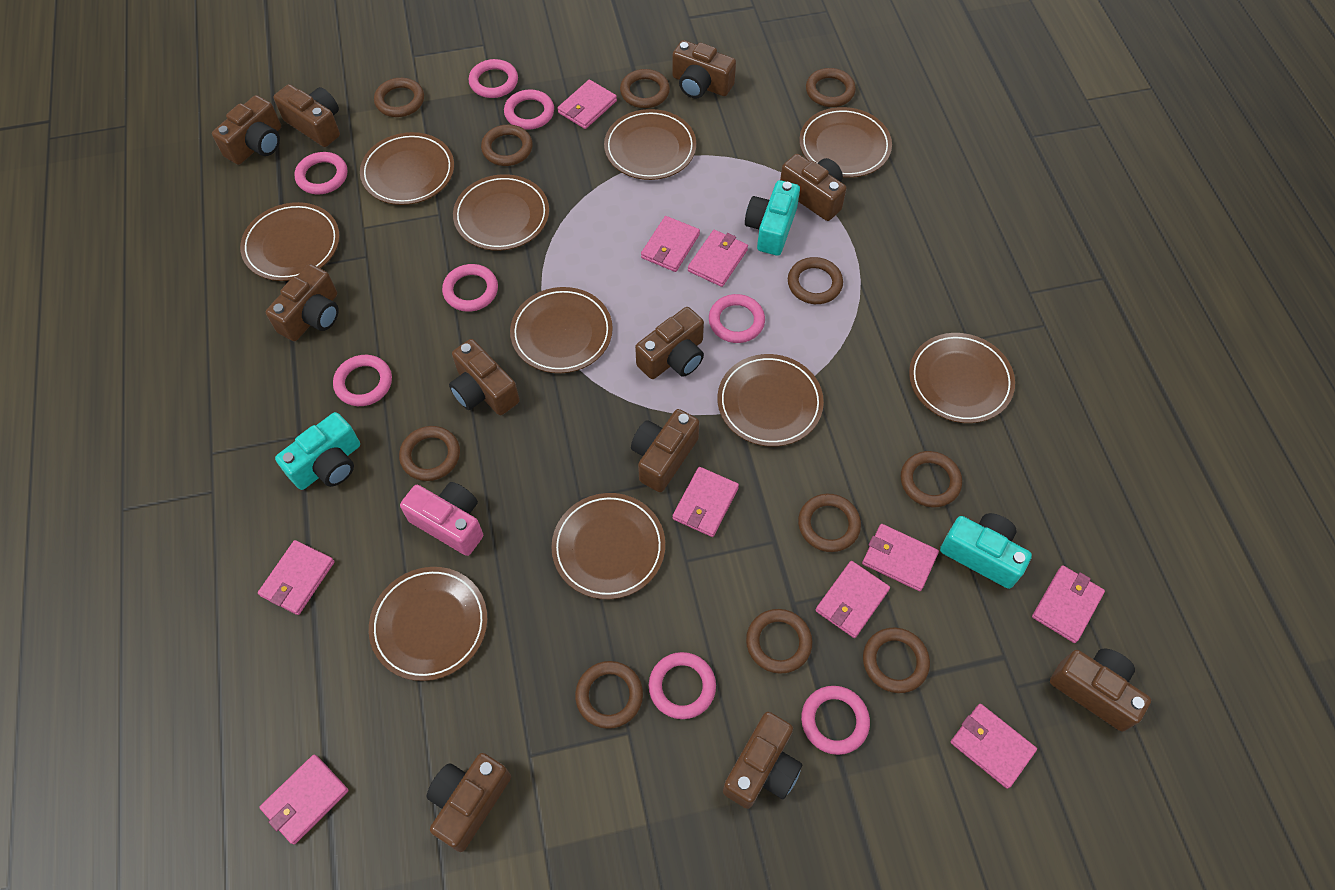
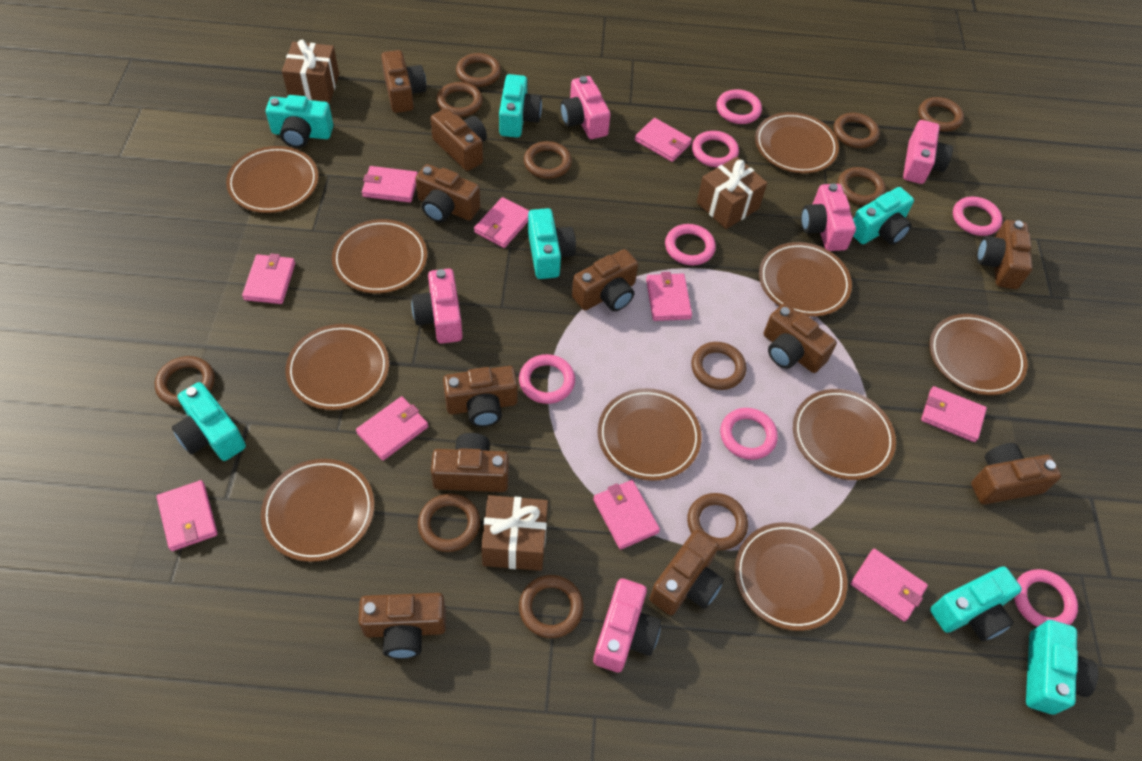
brown gift: none = 0 -> [282,40,339,103] [481,495,548,571] [697,157,767,229] = 3
pink camera: [400,482,483,556] = 1 -> [411,269,463,344] [560,76,611,139] [593,578,661,673] [801,183,856,251] [903,120,953,184] = 5
pink ring: [294,152,348,194] [333,355,392,406] [442,264,498,312] [469,59,518,98] [504,89,554,130] [649,652,716,719] [709,294,765,343] [801,686,870,755] = 8 -> [519,354,575,404] [665,224,716,265] [692,131,739,167] [717,89,762,124] [720,408,778,460] [953,197,1002,236] [1014,569,1078,627] = 7
turquoise camera: [275,412,360,490] [745,180,800,256] [940,513,1032,589] = 3 -> [172,382,246,461] [266,95,333,148] [499,74,542,138] [528,208,576,279] [853,187,914,245] [930,566,1022,641] [1026,620,1098,715] = 7

